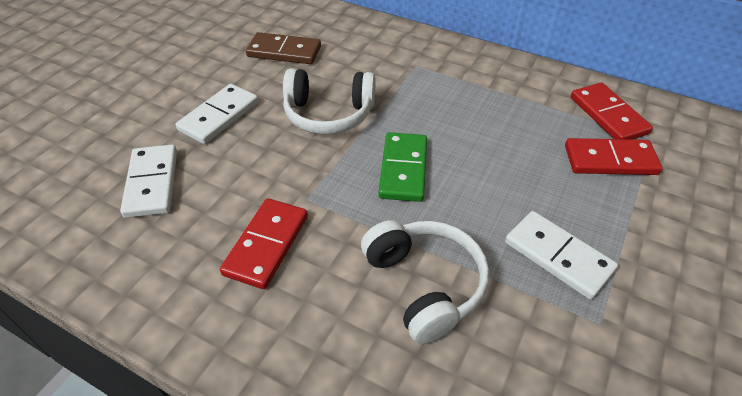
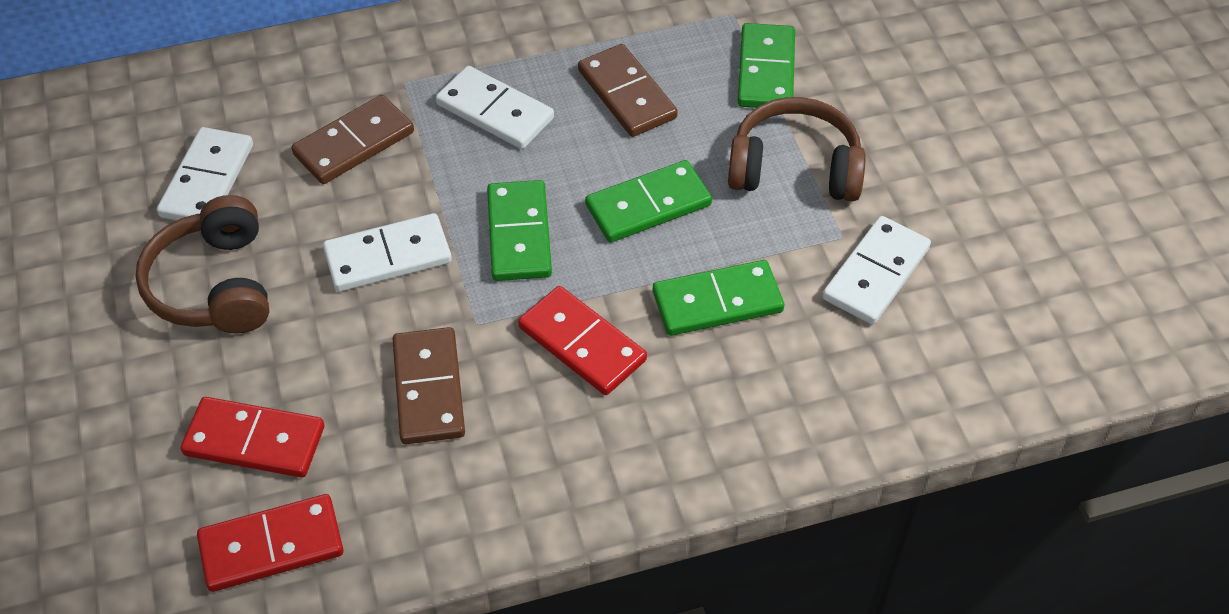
brown domino: [246,32,321,64] = 1 -> [291,95,414,184] [393,327,465,444] [578,44,678,137] = 3
brown headphones: none = 0 -> [135,195,269,334] [728,97,866,201] = 2
green domino: [378,132,427,202] = 1 -> [487,180,552,281] [585,160,712,243] [653,260,784,336] [738,23,795,108] = 4
white domino: [120,144,177,218] [175,84,258,144] [505,211,618,300] = 3 -> [157,127,253,220] [323,213,452,292] [436,66,554,149] [823,216,931,325] = 4
white headphones: [283,69,375,134] [361,220,489,344] = 2 -> none = 0

